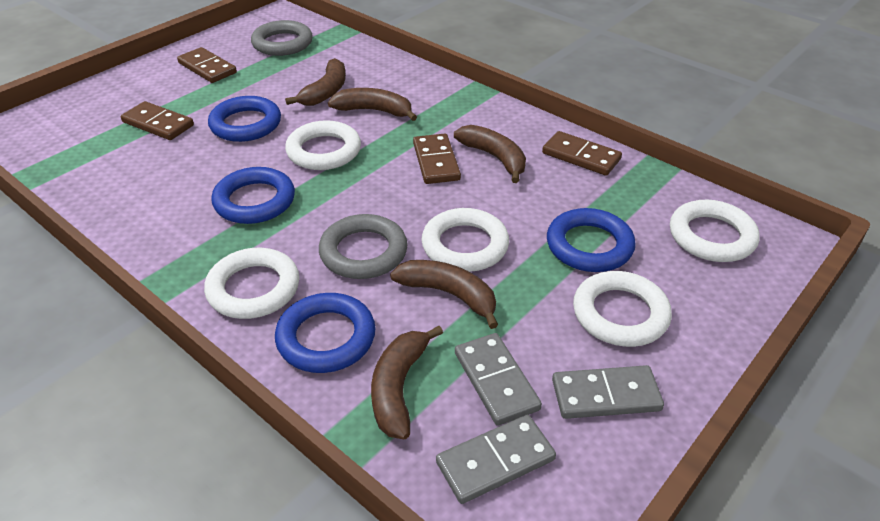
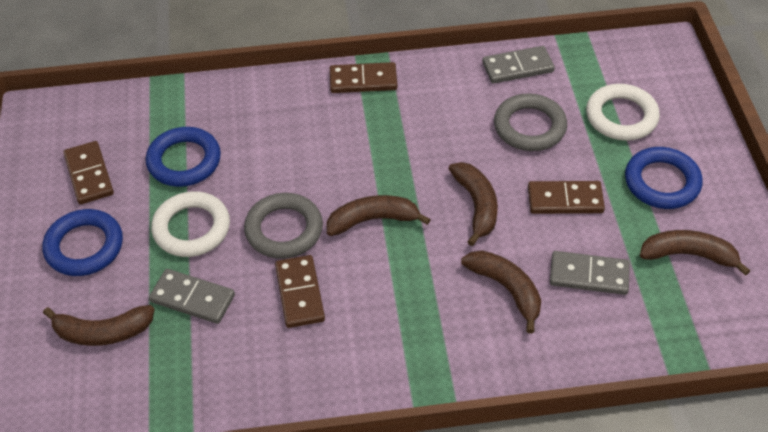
blue ring: [208,96,281,142] [211,167,295,224] [275,293,376,373] [547,208,636,272] = 4 -> [42,209,123,276] [146,127,221,187] [625,147,703,209] = 3
white ring: [204,248,299,319] [285,120,361,170] [421,208,509,272] [573,271,672,347] [670,200,760,262] = 5 -> [151,191,230,257] [586,84,660,141] = 2

